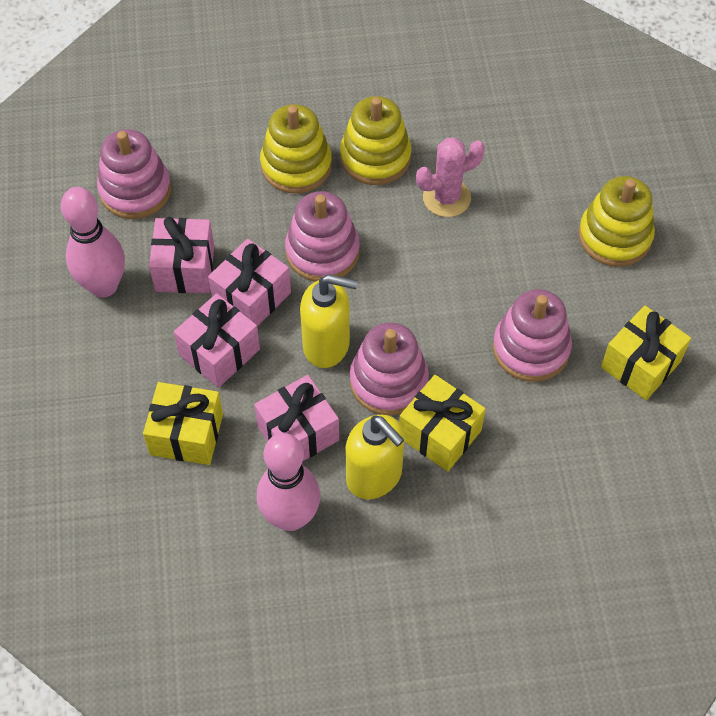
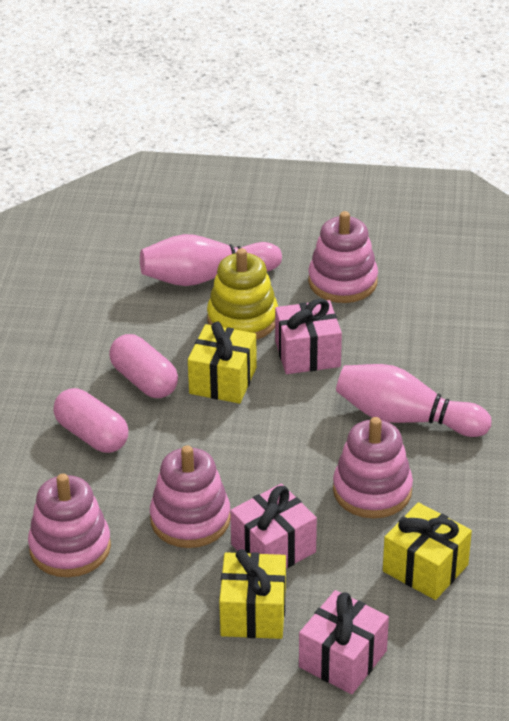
pink cactus: [416,138,485,217] = 1 -> none = 0
pink capsule: none = 0 -> [53,388,128,453] [109,334,178,398] = 2
pink gift: [149,217,214,293] [174,293,260,388] [208,239,291,327] [254,375,339,461] = 4 -> [230,484,317,568] [275,299,342,374] [299,590,389,694] = 3
yellow soap dispenser: [300,274,358,368] [345,415,405,499] = 2 -> none = 0
yellow stacking toy: [260,104,332,193] [340,96,411,185] [578,176,655,267] = 3 -> [207,248,278,340] = 1

